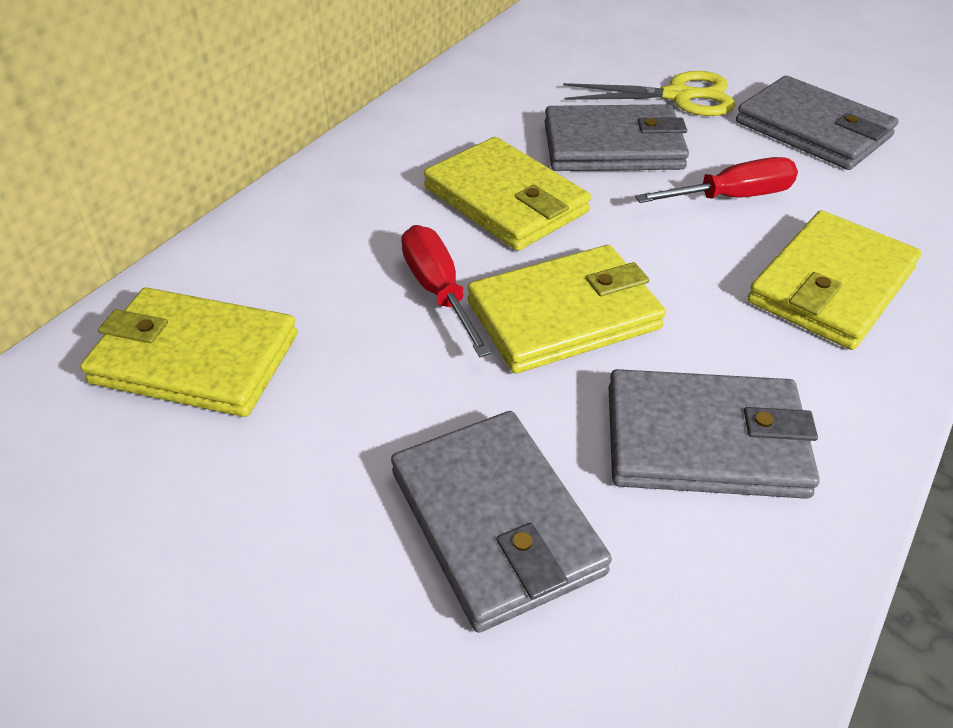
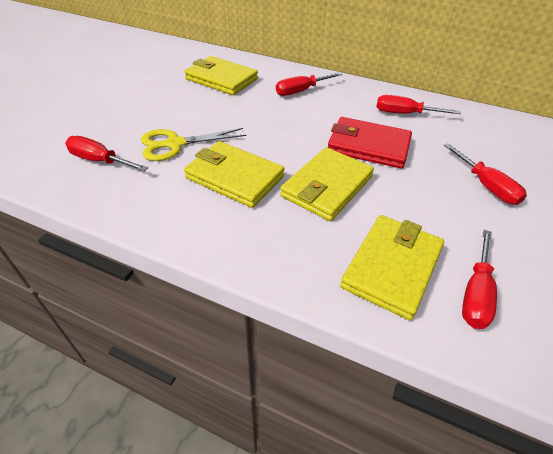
grey wallet: [391,411,612,633] [545,104,689,171] [609,369,820,499] [736,76,899,170] = 4 -> none = 0
red screwdriver: [401,225,492,357] [635,157,798,203] = 2 -> [65,136,148,171] [276,72,342,96] [377,95,461,114] [444,143,527,205] [462,230,497,329] = 5
red wallet: none = 0 -> [328,117,412,169] = 1

